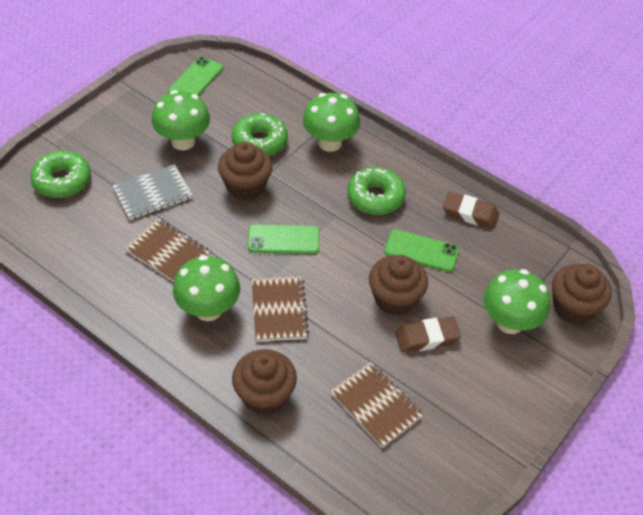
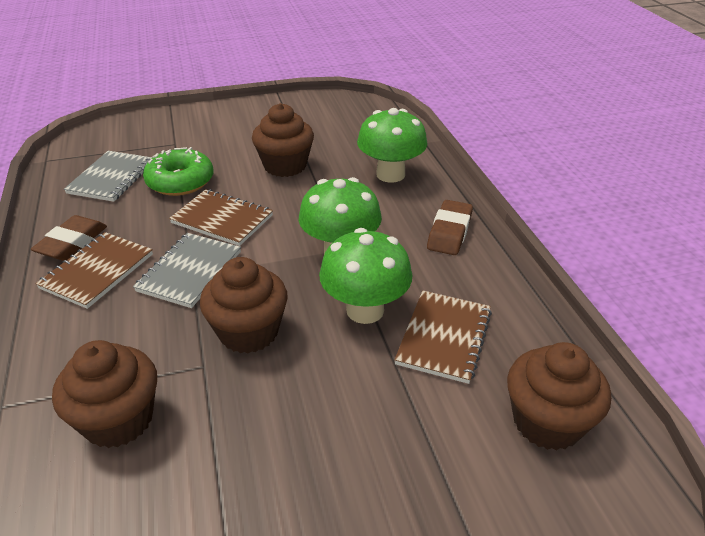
green donut: [30,151,91,198] [232,113,288,156] [347,167,406,215] = 3 -> [143,147,213,196] = 1
green mushroom: [152,90,210,150] [173,255,240,321] [303,93,360,152] [483,269,551,334] = 4 -> [299,177,382,254] [319,228,412,324] [357,108,427,183] = 3
green phone: [168,57,223,96] [248,225,319,254] [384,229,459,272] = 3 -> none = 0
grey notebook: [112,164,193,220] = 1 -> [64,151,153,202] [133,233,241,308] = 2

